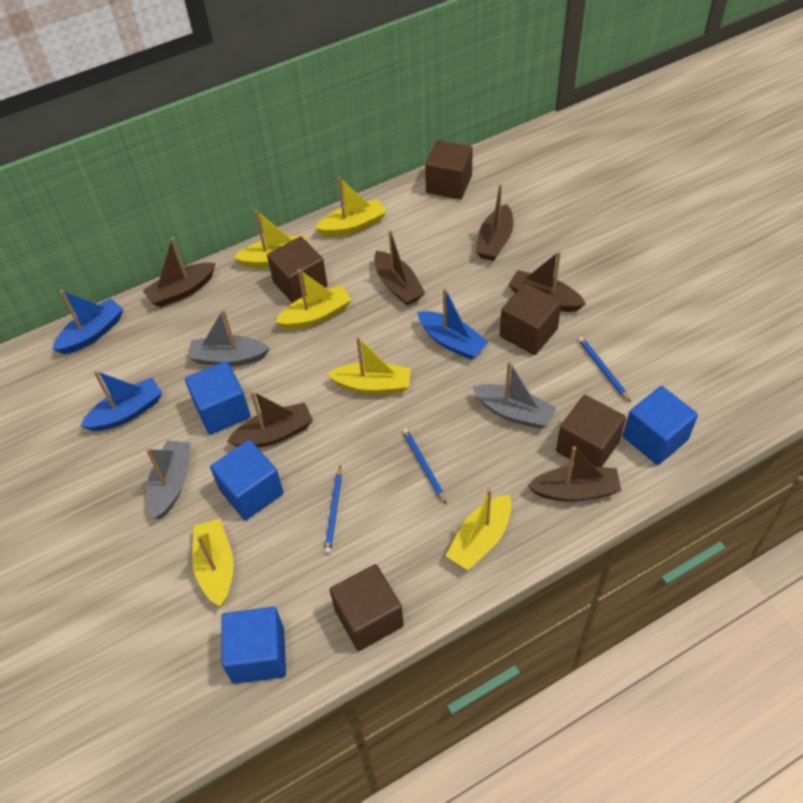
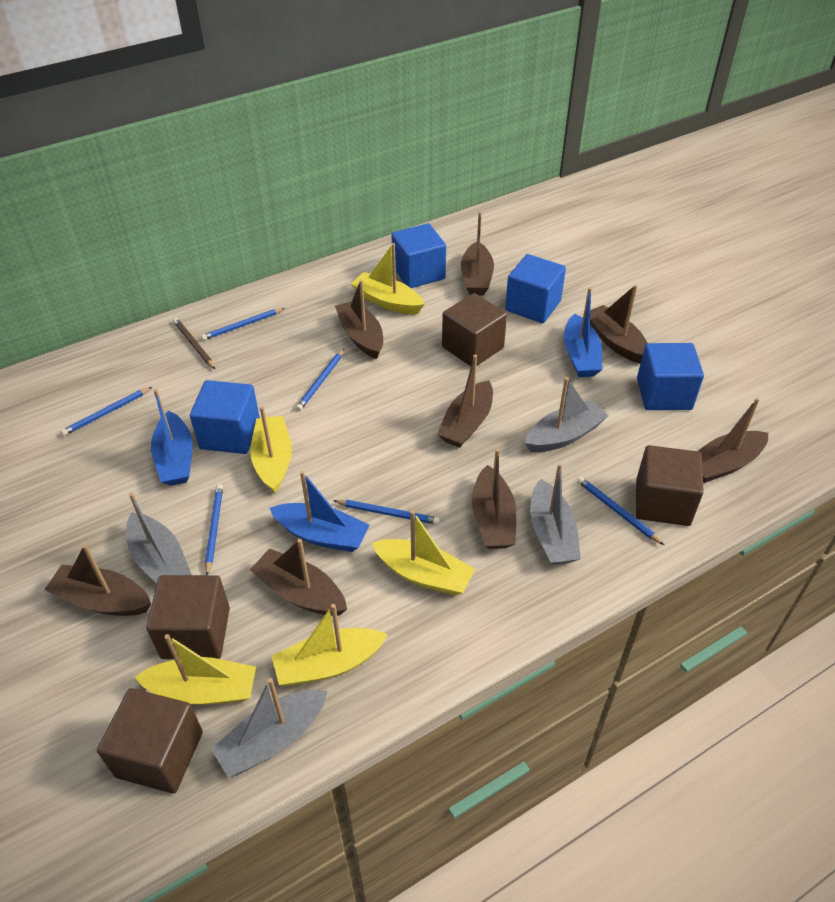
blue pencil: [324,465,342,554] [402,428,446,504] [578,337,631,402] = 3 -> [61,387,152,436] [201,308,285,340] [205,484,223,575] [296,349,344,411] [333,500,440,525] [577,477,664,545] = 6
brown boat: [142,237,216,307] [227,391,313,448] [374,230,425,306] [476,184,513,261] [508,251,586,312] [527,446,621,502] = 6 -> [44,544,151,616] [250,539,347,616] [335,280,383,359] [437,354,493,448] [461,212,494,295] [472,449,516,549] [590,285,647,363] [698,398,768,483] = 8
brown cube: [267,236,327,303] [330,564,404,651] [425,140,473,199] [500,283,562,355] [556,395,626,467] = 5 -> [97,688,203,794] [146,575,230,659] [442,293,507,366] [636,445,704,526] = 4
brown pencil: none = 0 -> [173,318,215,369] = 1
grey boat: [146,440,191,519] [188,309,270,366] [472,361,556,429] = 3 -> [126,493,191,584] [211,678,327,778] [525,377,609,452] [530,463,581,565] = 4
yellow boat: [192,519,234,606] [233,210,306,268] [275,269,351,330] [315,177,386,237] [327,336,411,394] [446,489,512,570] = 6 -> [135,634,256,705] [250,406,292,493] [271,604,388,686] [351,243,425,314] [372,510,475,596] = 5

